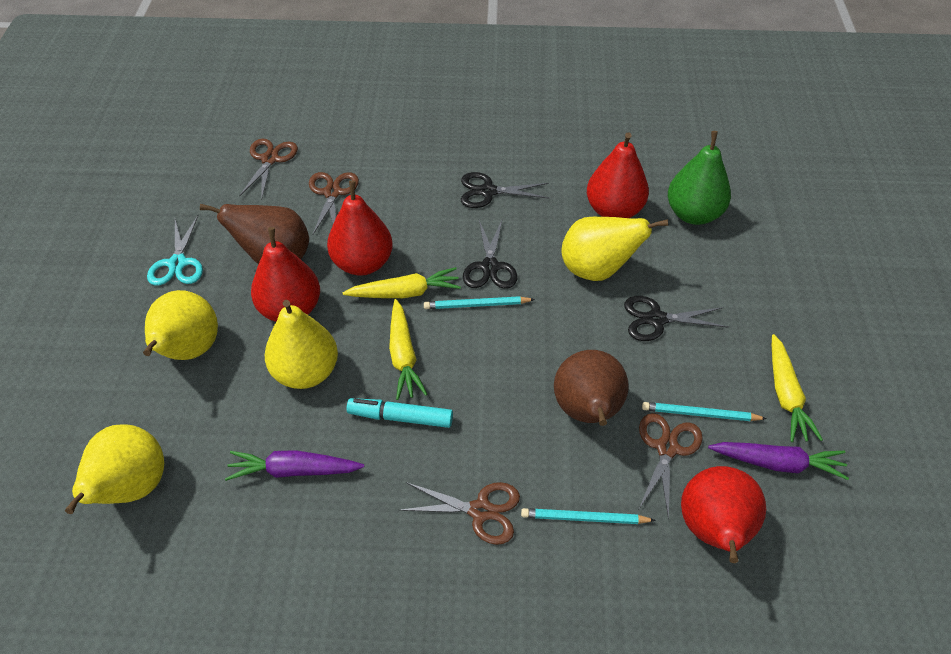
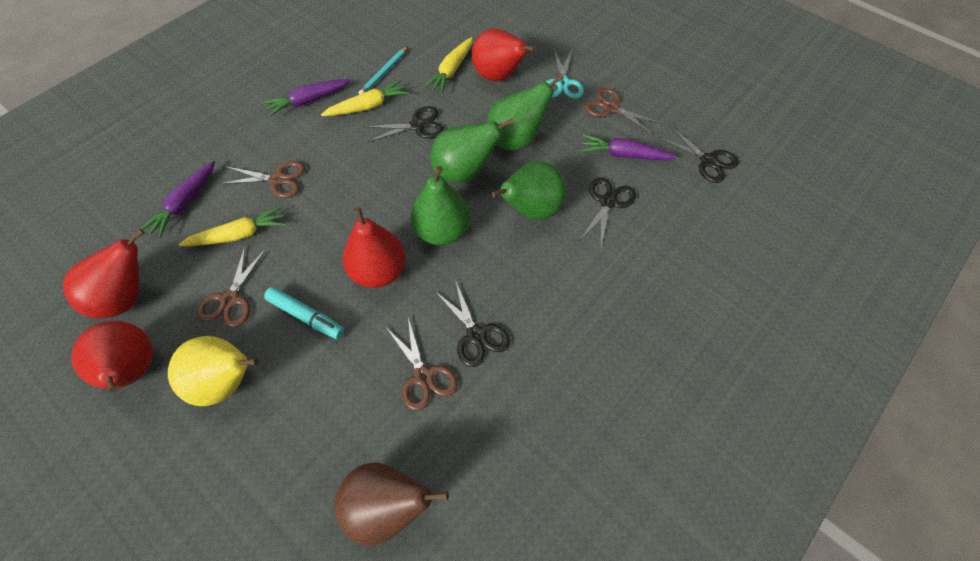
black scissors: [461,172,550,208] [463,220,517,289] [624,296,728,341] = 3 -> [365,106,444,142] [435,280,510,367] [580,177,636,246] [658,126,739,183] = 4
brown pear: [200,204,309,264] [554,350,629,426] = 2 -> [335,462,449,546] = 1
green pear: [668,131,731,225] = 1 -> [410,166,470,246] [430,118,515,183] [487,74,564,151] [491,162,566,220] = 4
purple carrot: [225,450,364,481] [708,442,849,480] = 2 -> [141,161,215,238] [262,79,351,117] [581,135,678,160] = 3
turquoise pencil: [424,296,535,309] [521,508,656,524] [642,402,767,421] = 3 -> [359,46,408,95] = 1
yellow pear: [65,424,164,514] [143,290,218,360] [265,300,338,389] [561,217,668,281] = 4 -> [168,336,258,406] = 1

